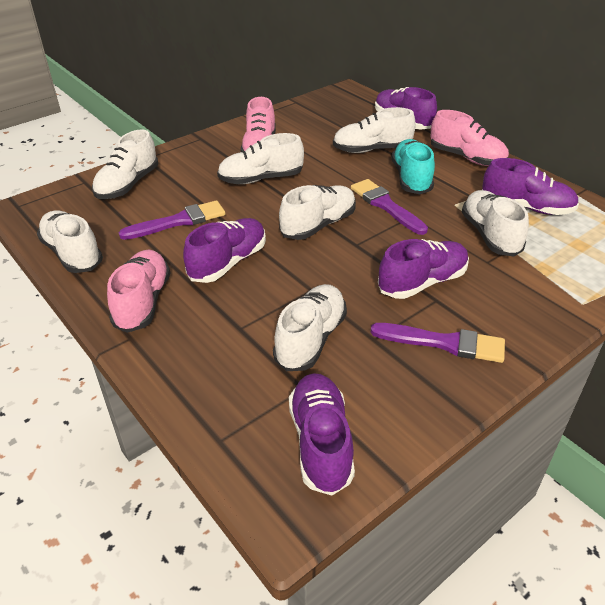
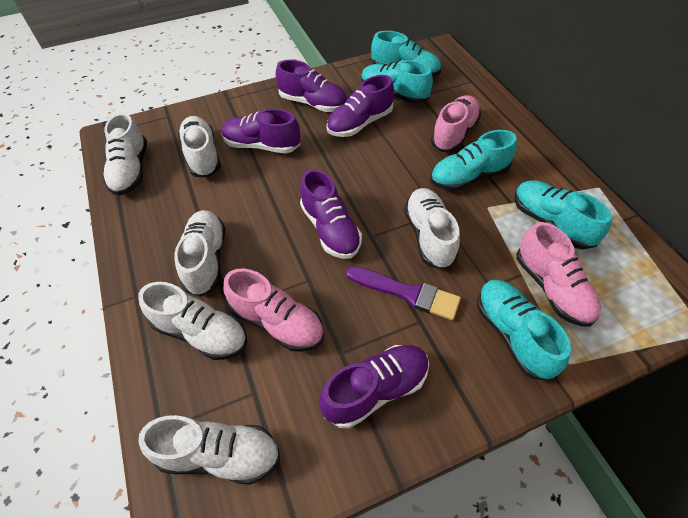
purple brush: [119,200,225,240] [351,179,428,235] [371,323,505,363] = 3 -> [346,266,461,320] = 1
turquoise shoe: [392,139,435,194] = 1 -> [361,60,433,104] [371,31,441,77] [430,130,517,191] [477,279,571,380] [515,180,612,250] = 5
white shoe: [37,211,103,273] [92,129,158,199] [217,133,304,184] [273,284,347,371] [279,185,356,240] [333,107,416,153] [462,190,529,256] = 7 -> [103,113,147,196] [138,282,247,360] [138,415,280,485] [174,210,225,297] [178,116,221,178] [404,188,460,270] = 6

